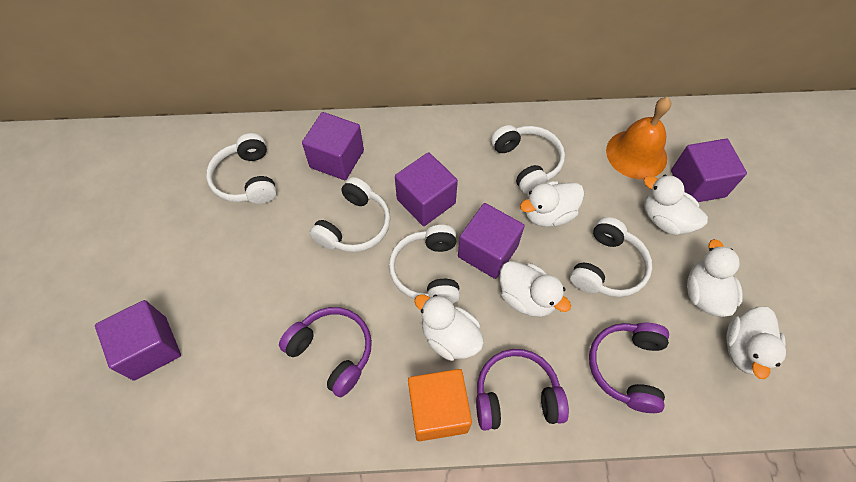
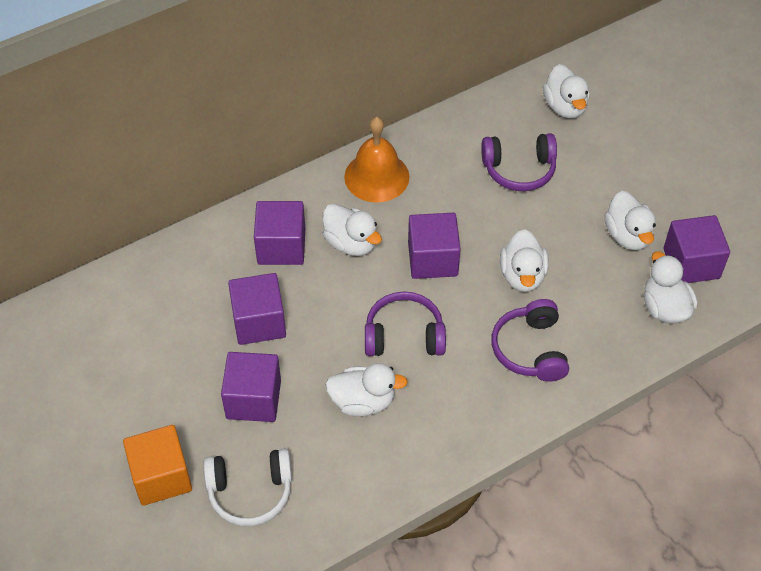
white headphones: [206,133,277,204] [310,177,390,252] [389,225,460,304] [491,125,565,194] [570,217,652,297] = 5 -> [203,449,292,526] = 1

